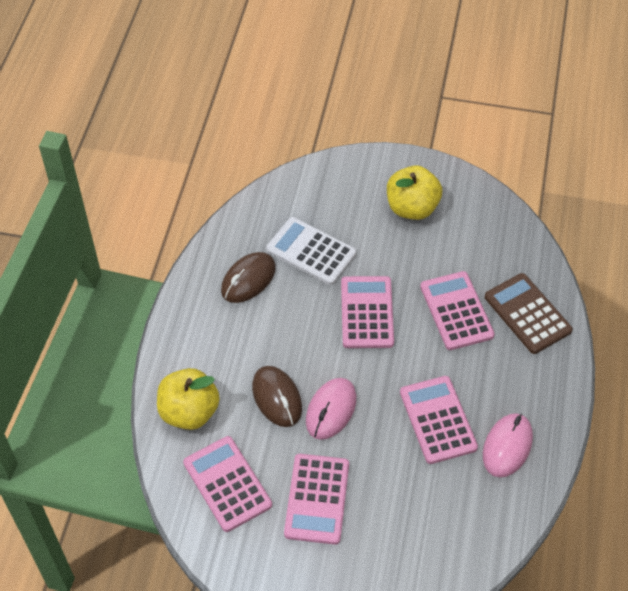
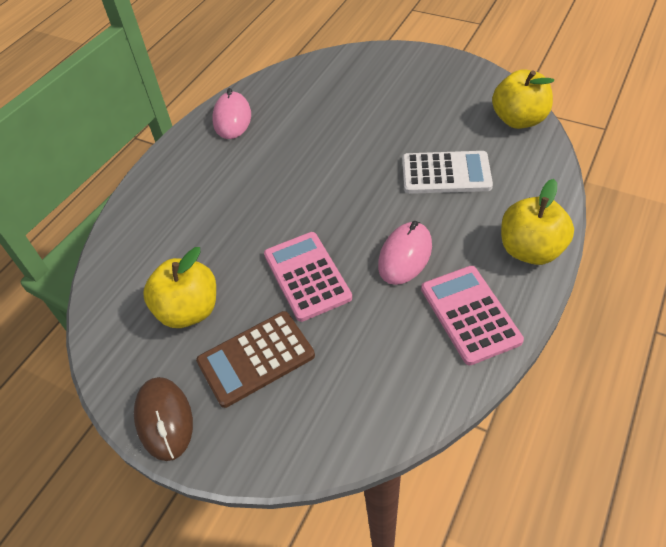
brown mouse: [221,252,276,303] [252,366,302,427] = 2 -> [134,377,193,461] = 1
pink calculator: [183,436,272,532] [284,454,349,545] [341,276,394,348] [400,376,478,464] [420,271,495,350] = 5 -> [264,232,352,322] [421,266,524,365] = 2
yellow apple: [157,368,220,430] [387,165,442,220] = 2 -> [143,247,216,328] [492,69,554,129] [501,179,574,265] = 3

